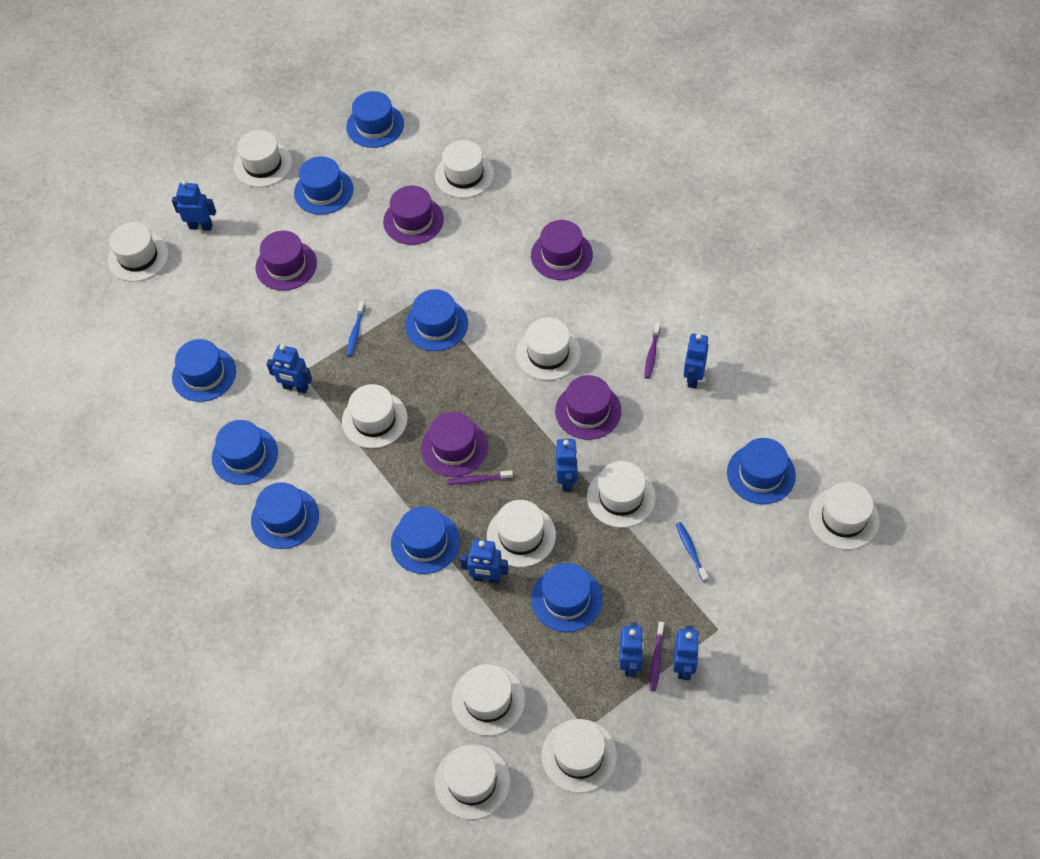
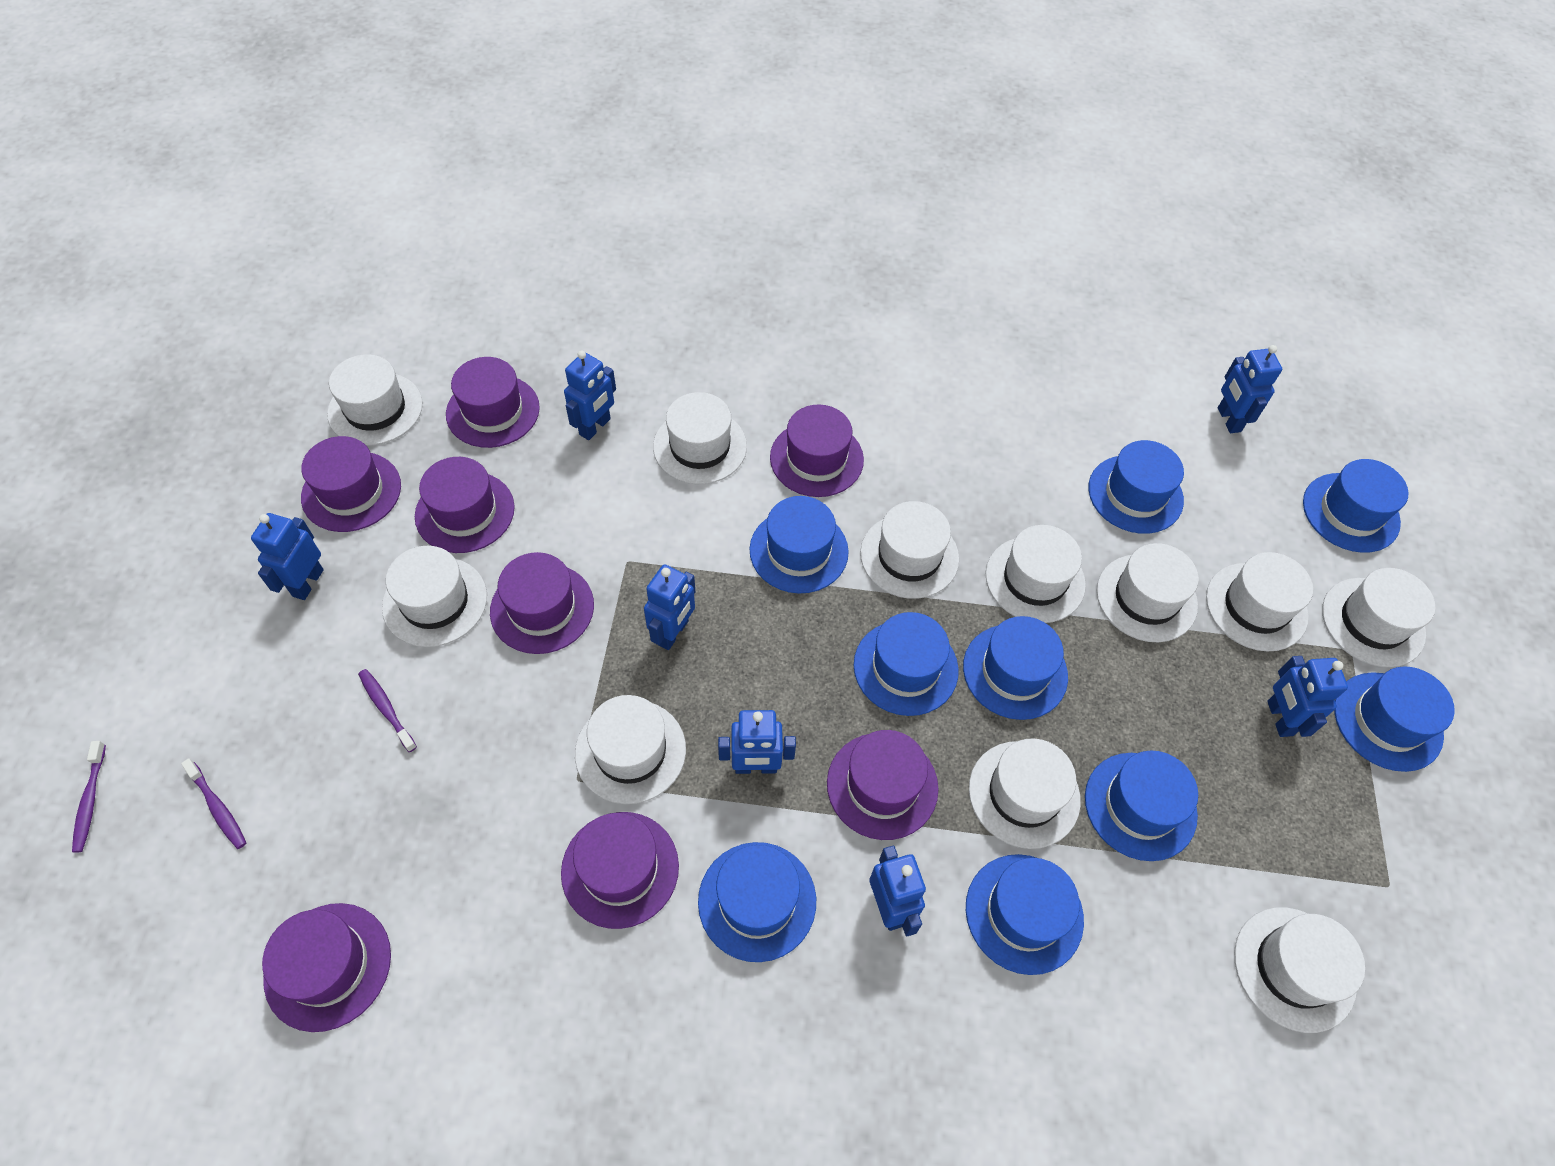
blue toothbrush: [346,301,365,357] [676,522,709,582] = 2 -> none = 0
purple hat: [256,230,317,291] [383,186,444,245] [421,412,488,477] [531,220,593,280] [555,375,621,440] = 5 -> [262,903,391,1032] [301,436,401,532] [415,457,515,553] [446,357,540,448] [490,552,594,654] [561,812,679,929] [770,405,864,497] [827,730,939,840] = 8

